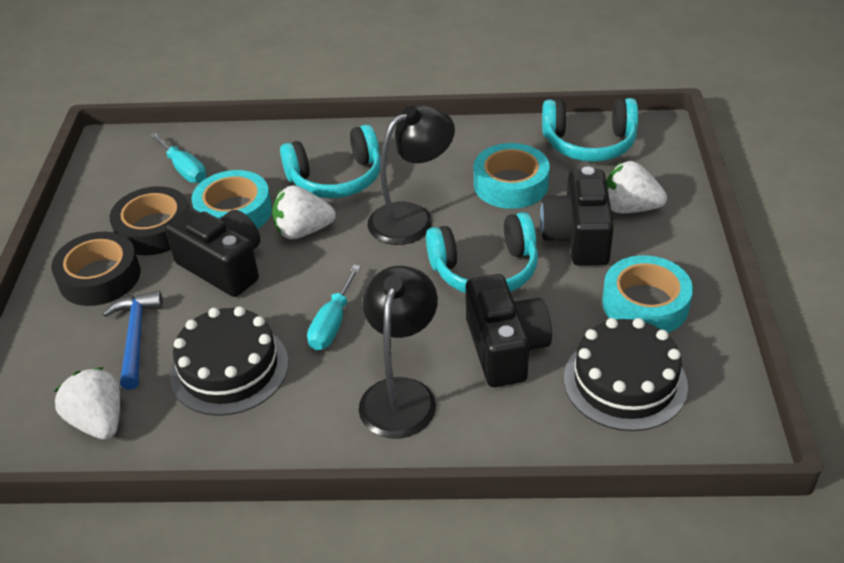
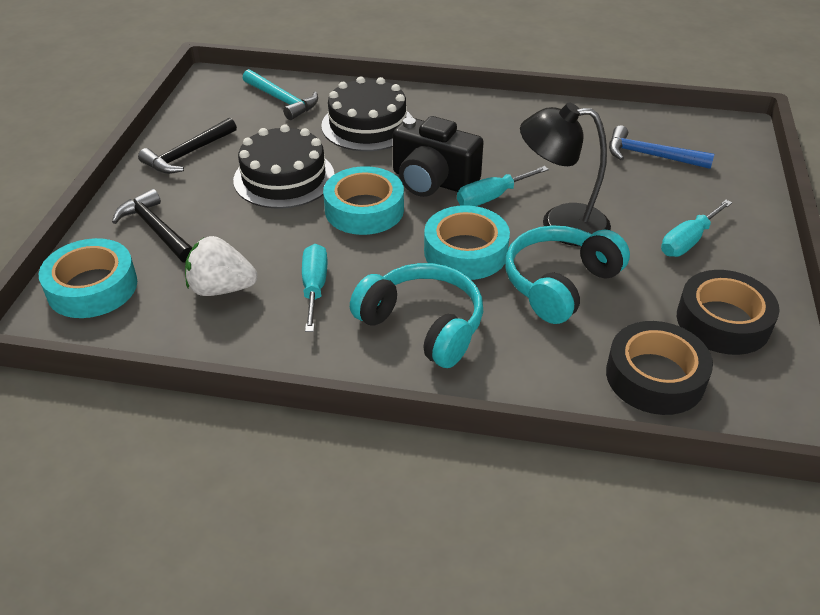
black camera: [165,208,260,297] [466,274,552,387] [540,167,614,266] = 3 -> [392,116,484,197] = 1
black hammer: none = 0 -> [112,189,192,263] [138,118,237,174] = 2
black lamp: [359,266,438,439] [367,105,455,245] = 2 -> [520,103,611,246] = 1
turquoise hammer: none = 0 -> [243,69,318,120] = 1
turquoise headphones: [280,124,380,198] [426,212,538,293] [542,98,638,162] = 3 -> [350,263,483,368] [505,225,630,324] = 2
turquoise screwdriver: [149,132,207,183] [307,265,361,351] = 2 -> [302,244,327,332] [457,166,549,206] [661,200,732,257] = 3
white strawberry: [55,367,120,440] [272,185,336,239] [606,161,667,213] = 3 -> [185,236,258,296] = 1

